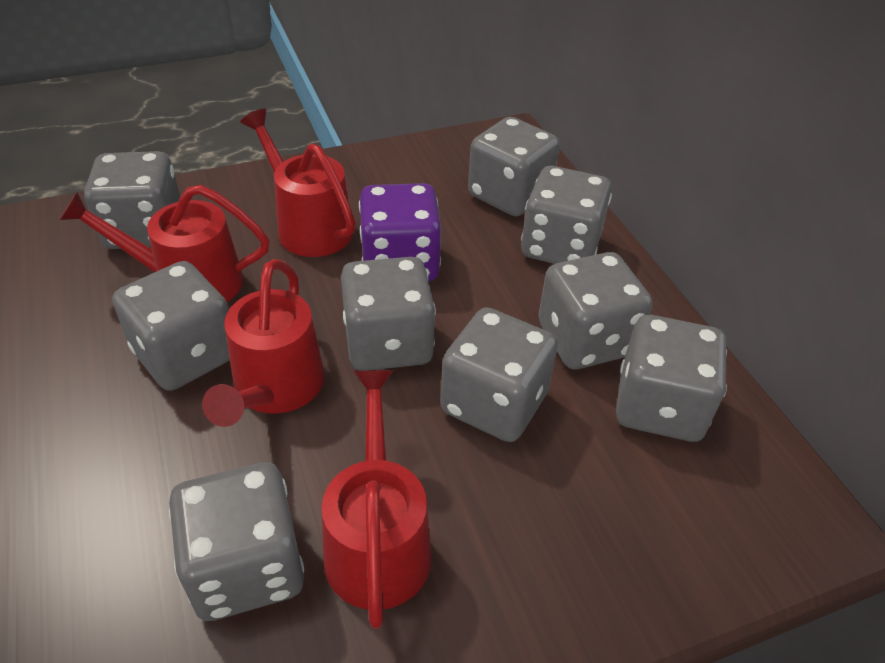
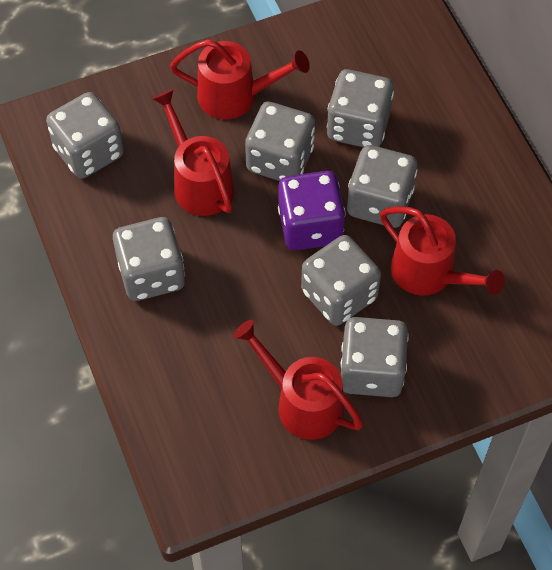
grey dice: [84,151,180,249] [113,261,230,391] [169,462,304,621] [341,257,436,371] [440,307,558,442] [468,117,560,216] [521,166,612,264] [539,252,653,369] [616,315,727,442] = 9 -> [46,92,124,179] [113,217,185,301] [245,102,315,181] [301,235,381,326] [327,69,394,147] [341,317,409,397] [347,145,418,228] = 7

